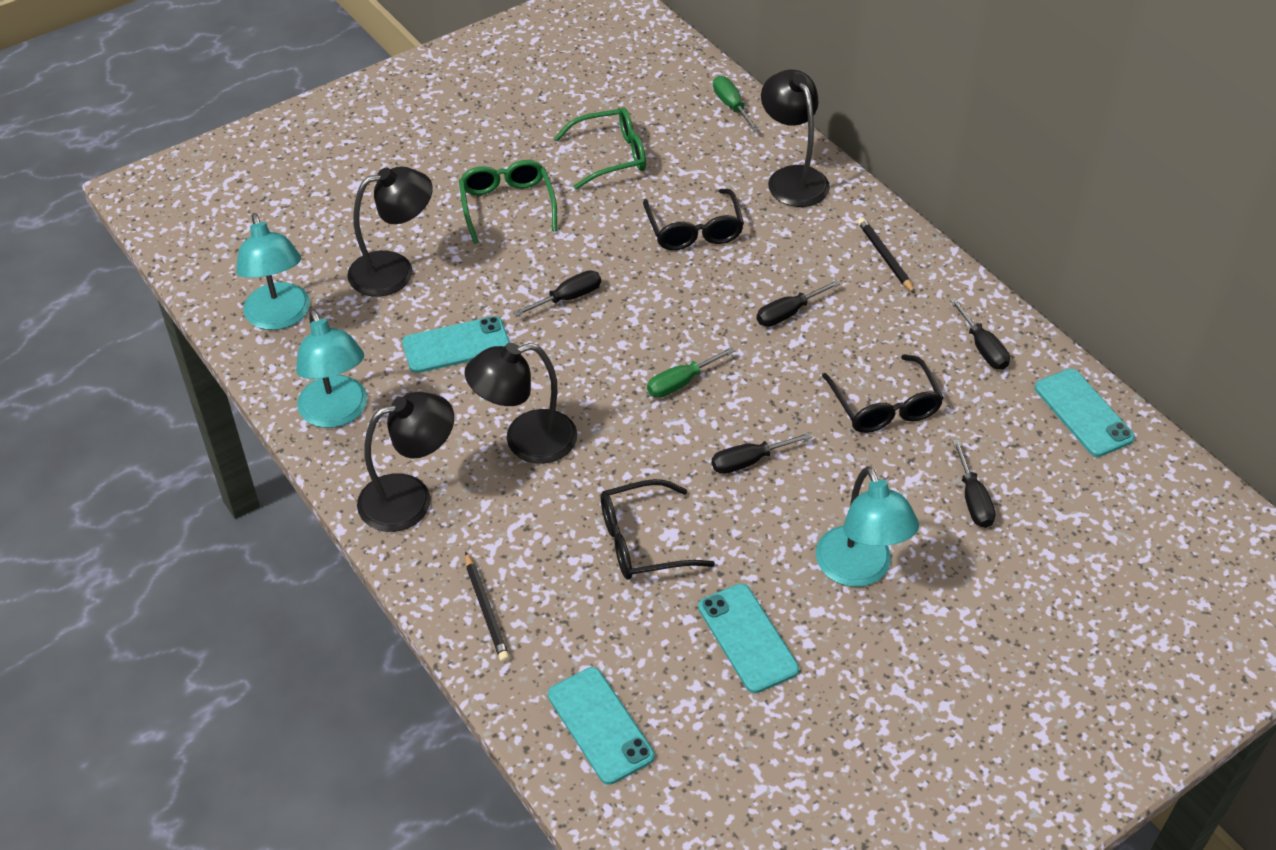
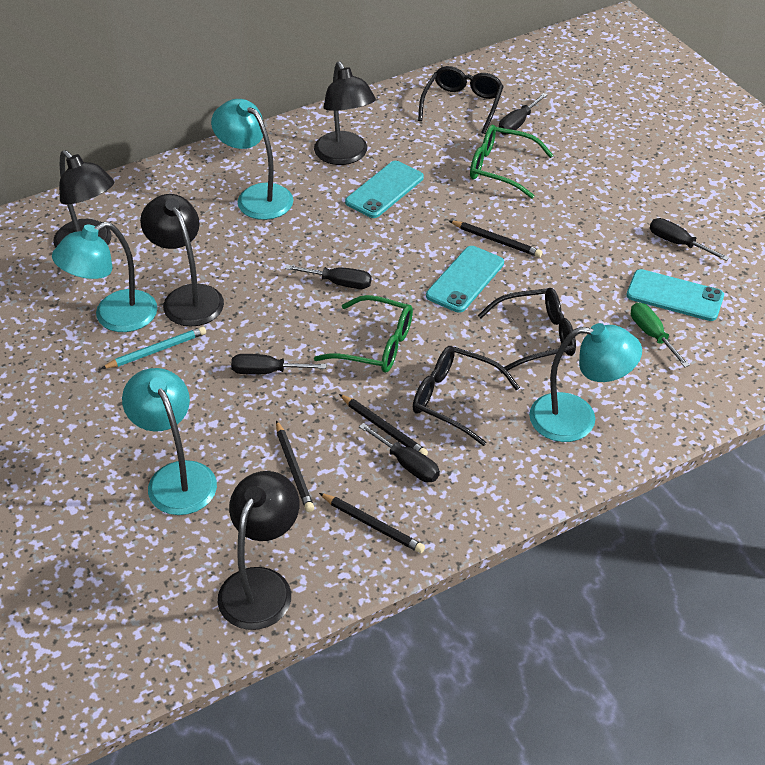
black pencil: [465,551,510,662] [858,217,915,294] = 2 -> [276,420,314,512] [319,493,425,553] [339,394,428,456] [450,221,543,257] = 4
green screwdriver: [647,347,735,398] [713,76,759,132] = 2 -> [631,303,690,367] = 1
turquoise lamp: [236,213,310,330] [296,309,367,428] [816,466,919,587] = 3 -> [52,222,157,332] [122,368,217,515] [211,99,293,220] [529,323,642,442] = 4
turquoise pencil: none = 0 -> [101,326,206,369] = 1
turquoise phone: [402,316,510,373] [548,667,654,785] [698,584,799,693] [1035,369,1135,457] = 4 -> [345,161,424,218] [426,246,504,313] [626,269,724,321] = 3

